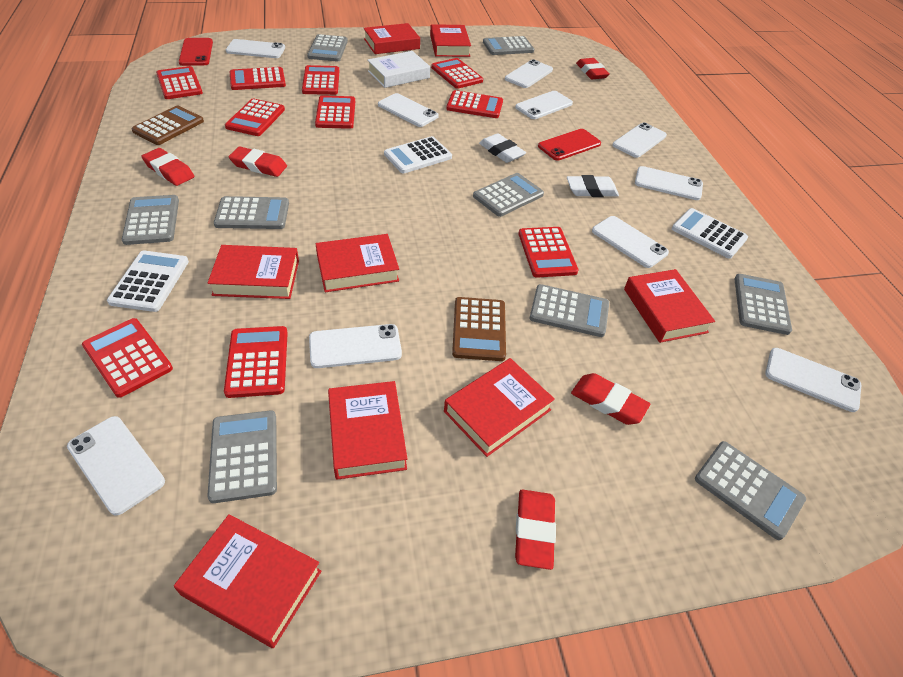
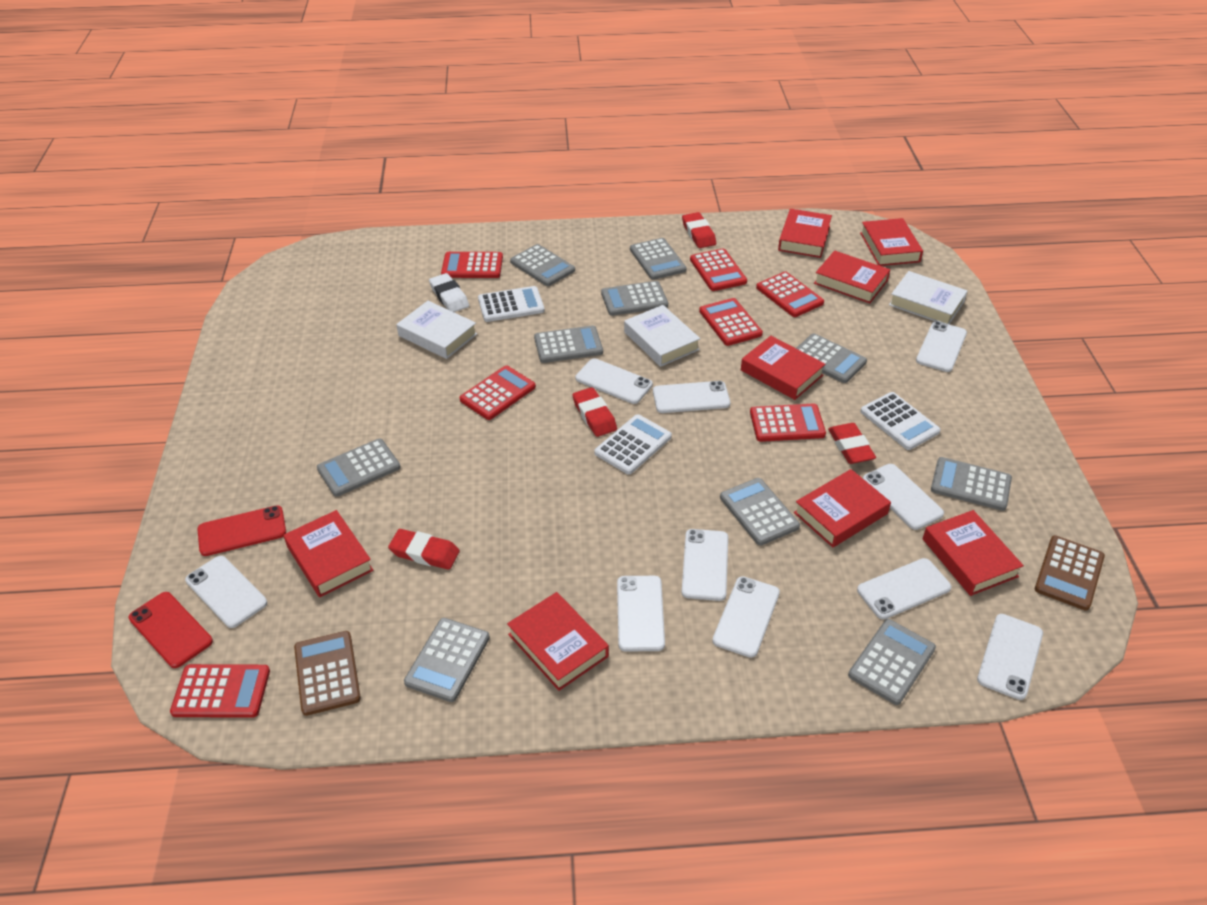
grey calculator: [122,195,179,245] [207,410,277,503] [214,196,289,229] [307,34,348,62] [473,173,544,217] [483,36,534,55] [530,284,609,337] [695,441,806,540] [735,274,792,335] = 9 -> [317,439,401,497] [404,618,490,702] [510,244,575,286] [534,325,603,363] [601,281,668,316] [630,238,687,280] [720,478,800,546] [796,334,867,383] [848,619,936,705] [931,457,1012,511] = 10
red calculator: [82,318,173,398] [156,66,203,99] [224,326,288,398] [225,98,285,136] [230,67,286,90] [302,65,339,95] [315,95,355,129] [431,58,483,89] [446,90,503,118] [518,227,578,278] = 10 -> [170,664,270,718] [441,252,503,278] [460,366,536,420] [690,249,747,291] [699,298,763,346] [750,403,826,442] [756,271,824,317] = 7
red eraser: [141,148,194,186] [229,146,287,177] [515,490,556,570] [571,373,650,425] [576,58,610,79] = 5 -> [388,529,460,570] [572,387,617,437] [682,212,716,248] [828,423,876,464] = 4
white book: [367,51,430,88] = 1 -> [396,301,477,359] [624,305,700,367] [889,271,967,324] = 3
white eraser: [479,133,526,163] [567,175,619,197] = 2 -> [429,273,469,312] = 1

